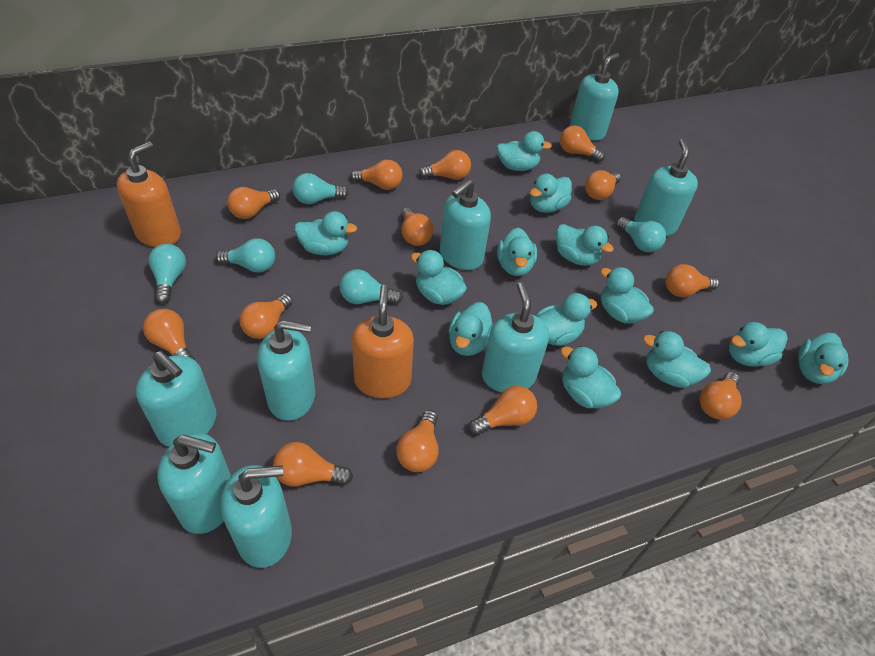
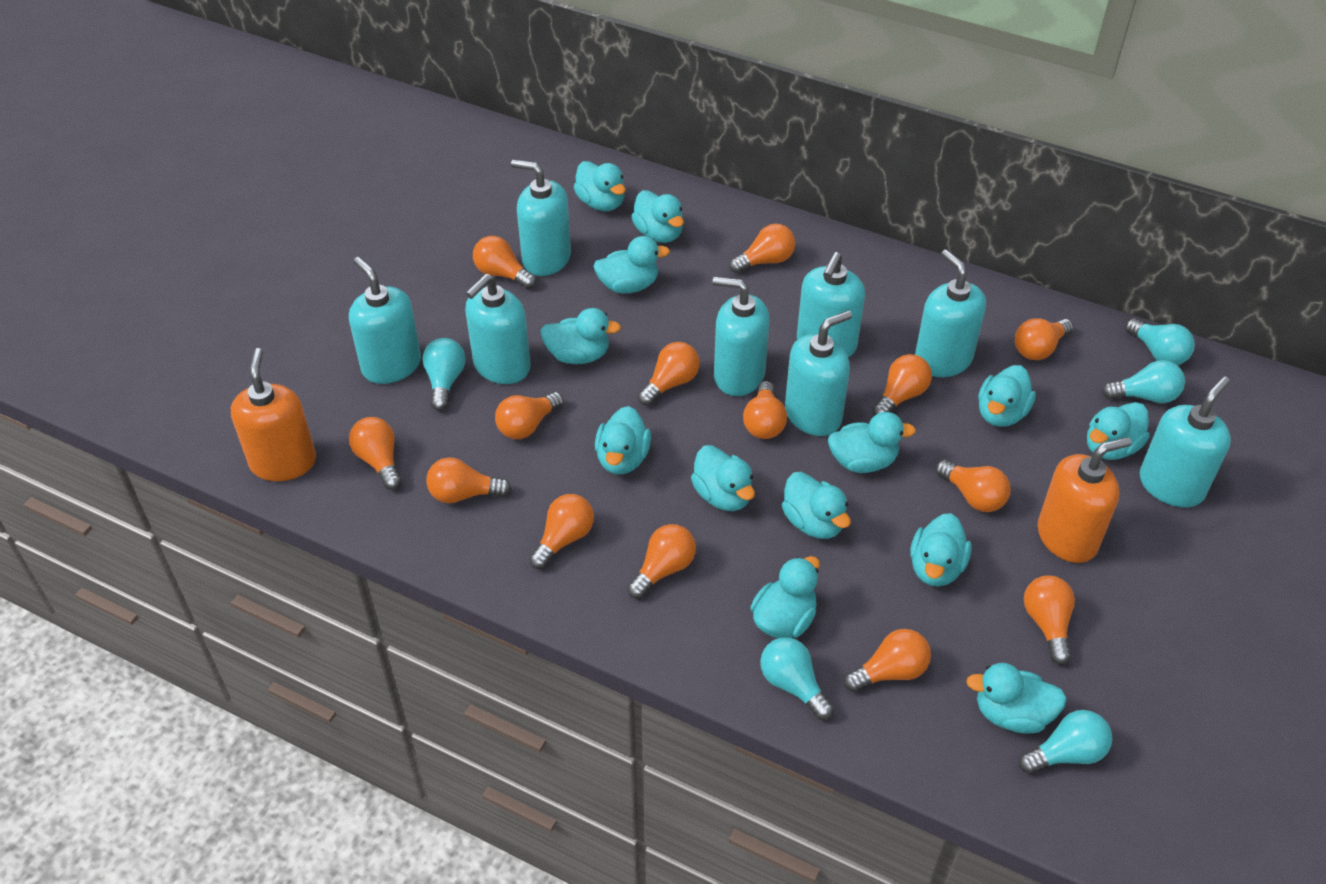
orange light bulb: [143,309,194,359] [227,187,280,219] [239,294,293,339] [273,442,353,486] [351,160,403,190] [396,410,439,472] [401,207,433,246] [419,150,471,180] [469,386,537,435] [560,126,605,162] [585,170,621,200] [666,264,719,297] [700,372,741,420] = 13 -> [349,417,402,490] [426,457,511,503] [473,236,536,289] [495,392,564,439] [529,494,594,569] [627,524,696,599] [638,342,700,406] [729,224,795,273] [743,381,787,439] [844,629,931,692] [872,354,932,416] [936,460,1011,512] [1015,318,1073,360] [1024,575,1075,665] = 14

